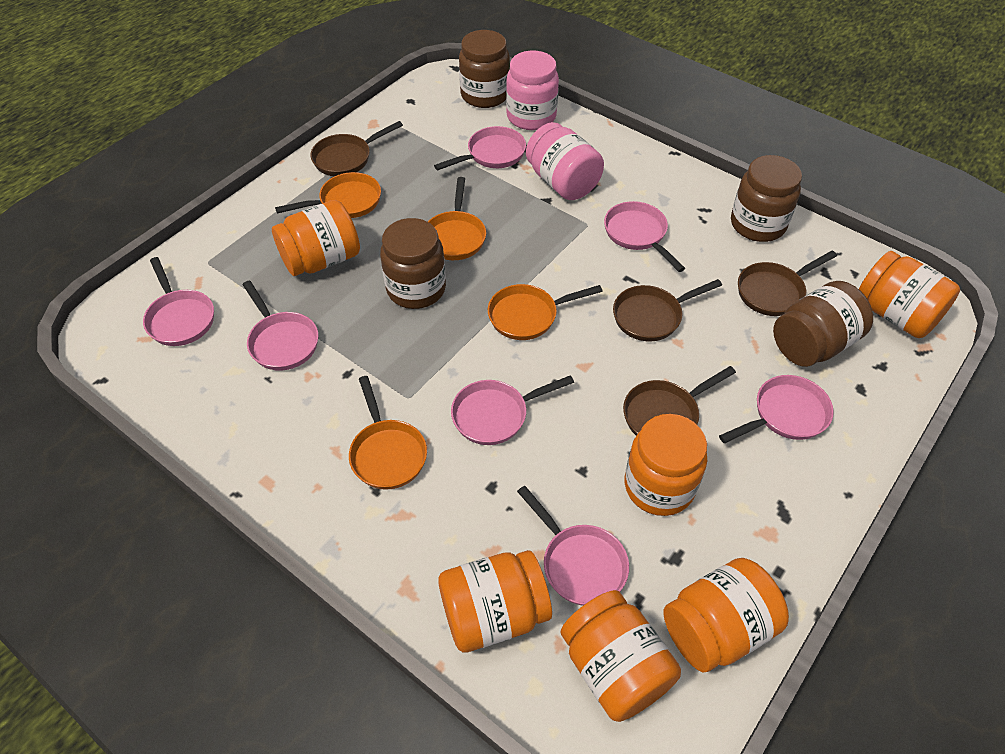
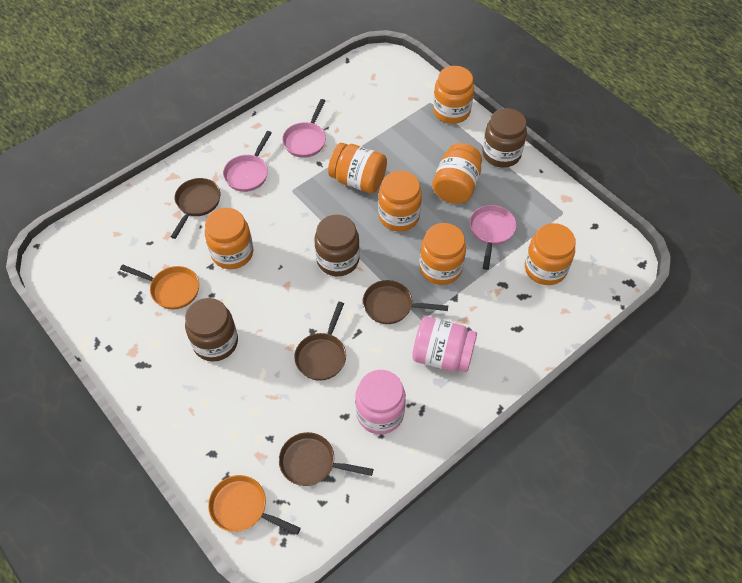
brown jar: [380,218,446,309] [459,30,510,108] [731,155,802,242] [773,281,873,367] = 4 -> [185,298,238,362] [315,215,360,276] [482,108,527,167] = 3
orange jar: [272,200,360,276] [438,550,552,653] [561,590,681,722] [625,414,707,516] [663,558,789,672] [859,251,960,338] = 6 -> [205,208,253,269] [328,143,387,193] [378,171,422,232] [419,223,466,285] [432,143,482,204] [433,66,474,124] [525,223,576,285] = 7
orange pan: [275,172,381,218] [349,376,427,490] [428,177,486,260] [488,284,603,340] = 4 -> [120,264,199,310] [208,475,301,535] = 2
pink pan: [143,257,214,346] [243,280,318,371] [434,126,526,170] [451,375,574,445] [517,486,629,605] [604,201,685,272] [719,375,834,443] = 7 -> [223,131,272,192] [282,99,326,158] [470,205,517,270] = 3

